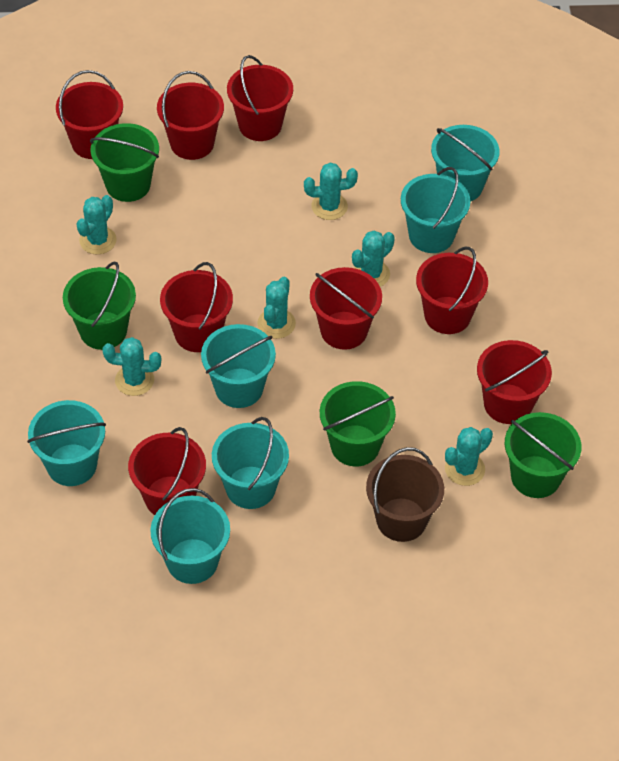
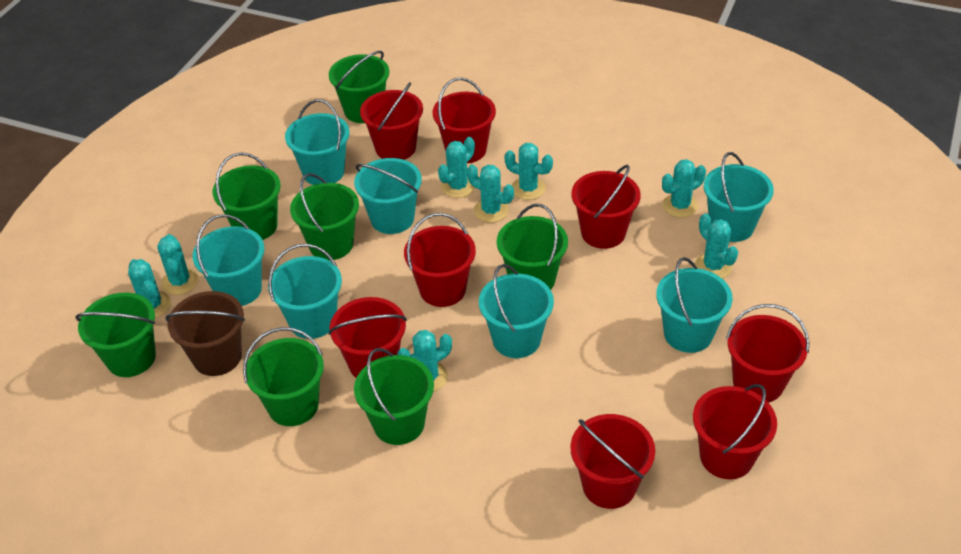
green bucket: [63,261,136,350] [90,123,159,202] [320,381,396,466] [505,412,582,498] = 4 -> [76,292,156,377] [213,152,281,240] [243,327,324,426] [290,173,359,260] [329,51,389,123] [354,348,434,445] [497,204,568,290] = 7
turquoise bucket: [27,400,106,486] [150,488,230,584] [201,324,276,408] [212,417,289,509] [401,167,470,253] [431,125,499,202] = 6 -> [192,214,265,306] [268,244,342,339] [285,99,350,185] [354,158,422,234] [479,264,554,358] [656,257,733,353] [704,152,774,242] = 7
turquoise cactus: [76,195,117,255] [103,337,161,396] [257,277,296,339] [304,163,358,220] [352,231,395,287] [445,427,493,486] = 6 -> [128,259,171,318] [157,234,199,295] [397,330,452,392] [438,137,475,198] [467,165,514,223] [504,143,553,200] [662,159,706,218] [695,213,738,279] = 8

